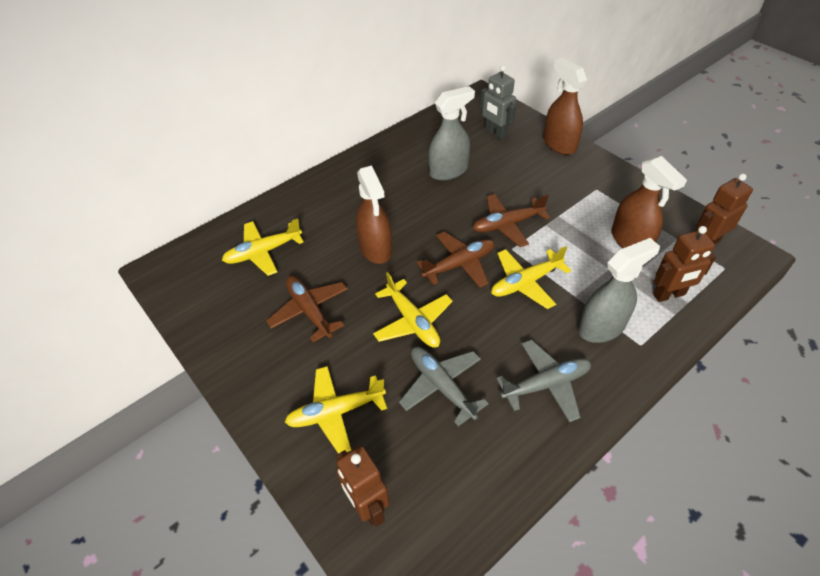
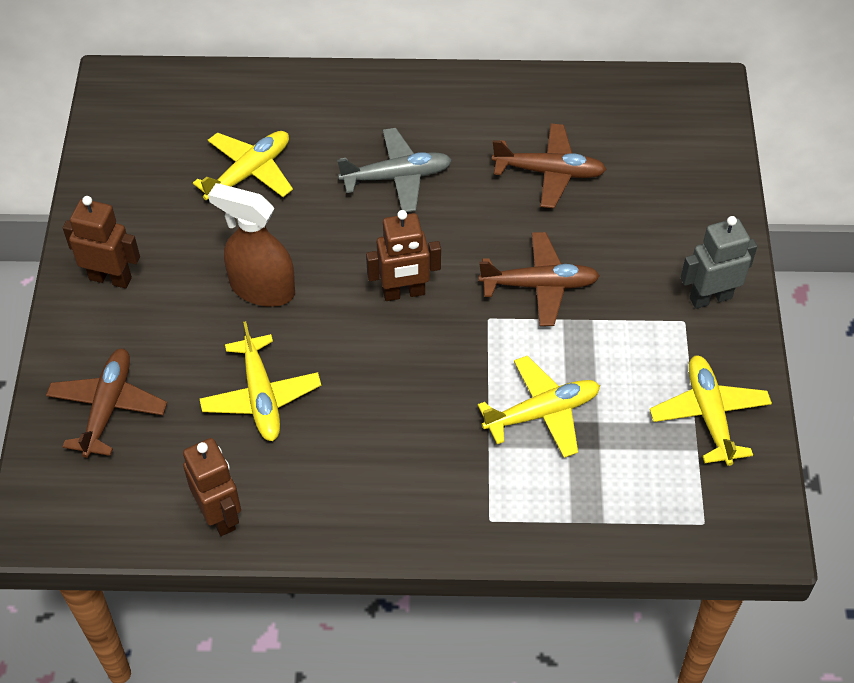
brown spray bottle: [356,165,392,264] [543,58,587,155] [611,156,687,248] = 3 -> [208,183,295,307] = 1
grey plane: [399,347,489,426] [496,340,591,422] = 2 -> [337,128,452,212] = 1
grey spray bottle: [428,86,475,181] [578,238,660,343] = 2 -> none = 0

